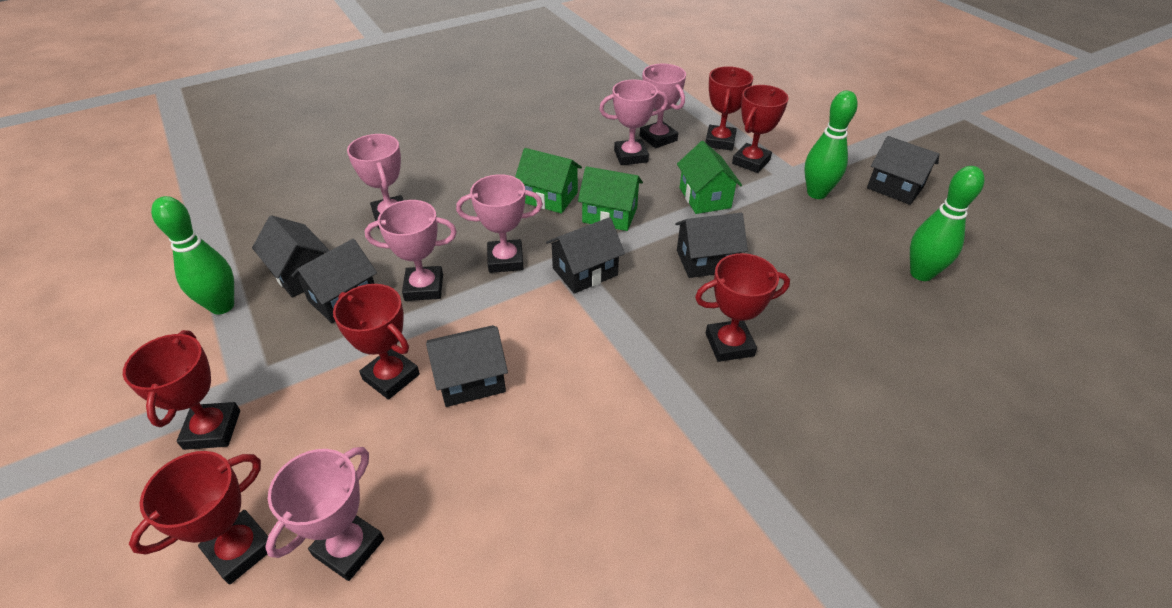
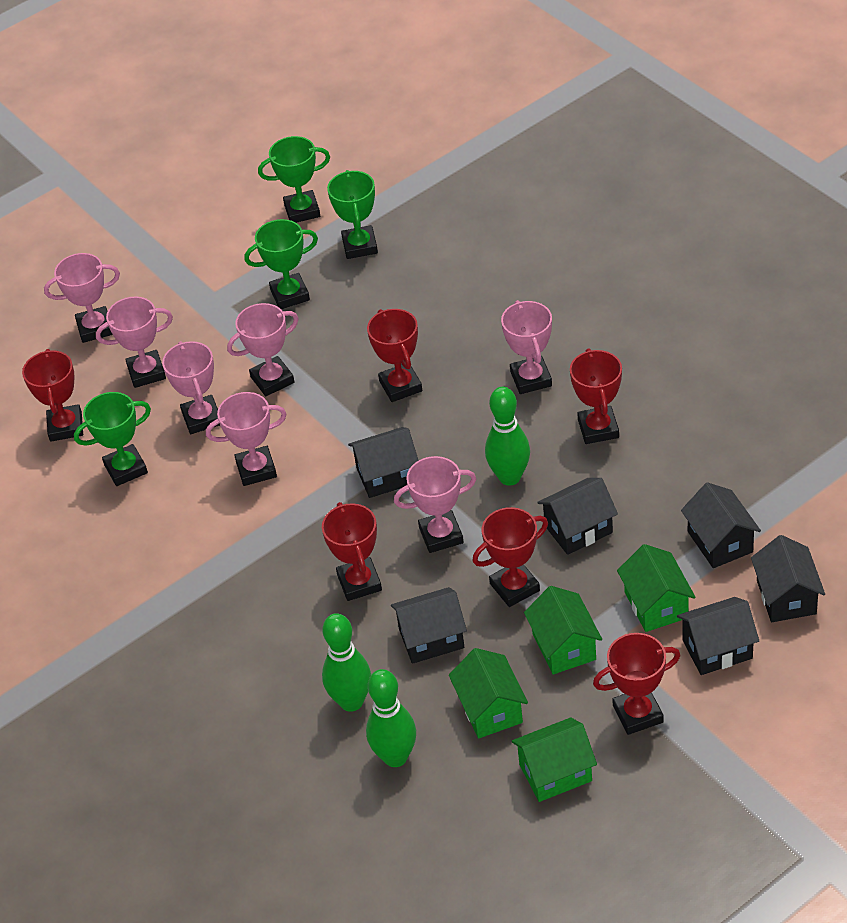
green house: [515,148,582,213] [578,166,643,231] [677,141,742,214] = 3 -> [449,648,528,738] [512,717,597,802] [524,586,602,675] [617,544,696,632] = 4
green trophy: none = 0 -> [74,392,151,486] [244,219,318,309] [258,136,330,223] [327,170,378,259] = 4
pink trophy: [265,447,384,581] [347,134,403,229] [365,200,457,301] [456,174,543,273] [599,80,668,165] [640,64,686,148] = 6 -> [44,253,120,343] [96,297,173,388] [162,341,220,434] [206,392,287,486] [227,303,299,396] [394,456,476,553] [501,300,552,394] = 7

